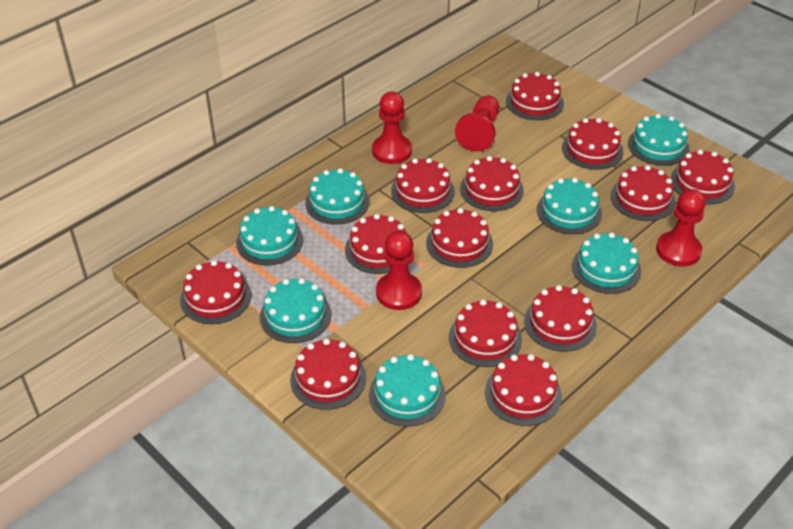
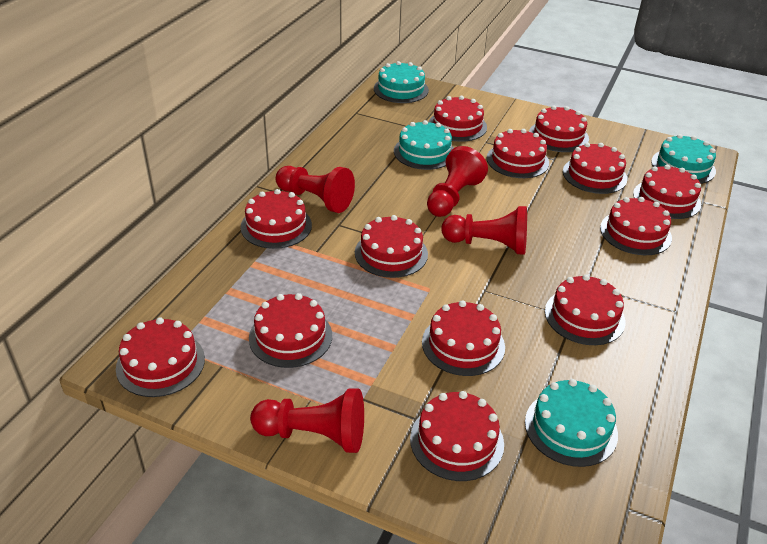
turquoise cake: [236,206,303,266] [260,278,332,343] [305,168,370,225] [369,354,446,427] [537,178,602,234] [572,232,641,294] [628,114,690,166] = 7 -> [374,61,429,103] [394,120,454,170] [525,379,618,467] [651,134,716,184] = 4

